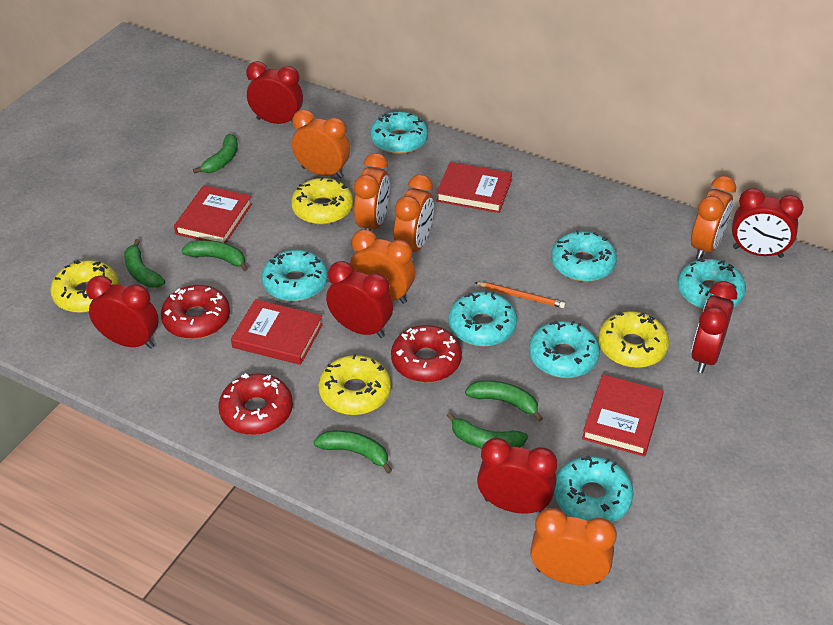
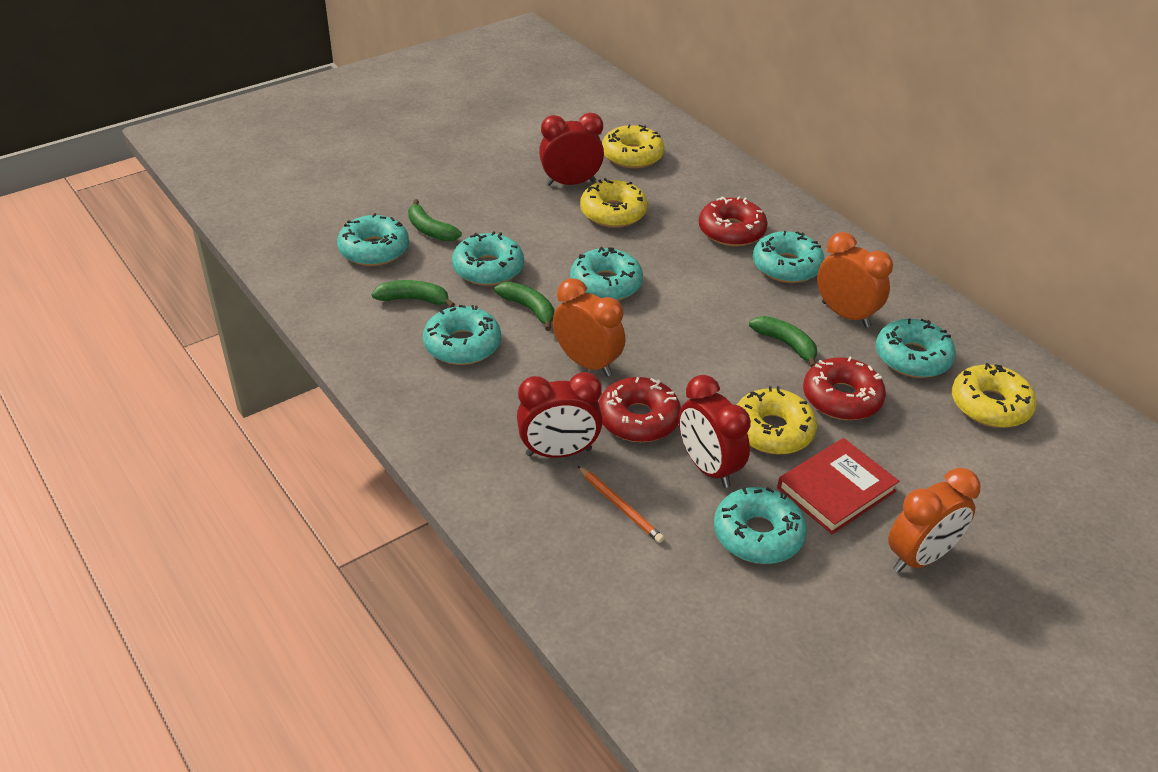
green banana: [124,239,165,288] [182,240,248,271] [193,134,238,174] [314,430,392,474] [446,412,528,449] [465,380,543,421] = 6 -> [371,280,455,307] [408,199,462,242] [494,282,554,331] [749,316,817,367] = 4
orange clock: [292,109,350,179] [350,229,415,304] [354,153,390,231] [394,174,434,252] [530,508,617,585] [691,176,736,259] = 6 -> [553,278,625,377] [817,232,893,328] [888,468,980,572] = 3
red book: [174,185,252,243] [231,299,323,365] [436,162,512,213] [582,374,664,457] = 4 -> [777,438,899,534] = 1
red clock: [86,275,159,349] [246,61,303,124] [326,261,393,338] [477,438,557,514] [691,281,737,373] [732,188,804,258] = 6 -> [517,372,603,458] [539,113,604,186] [679,375,751,488] = 3

